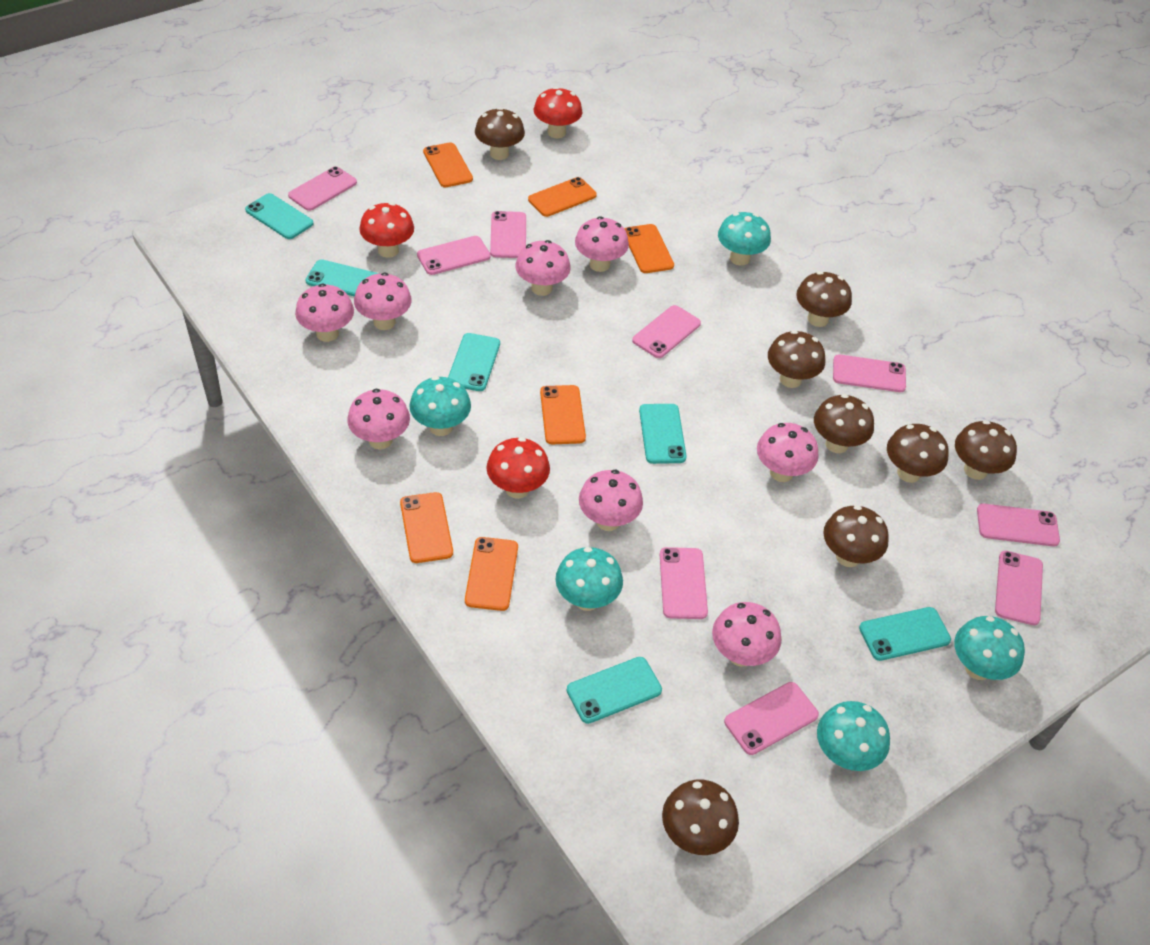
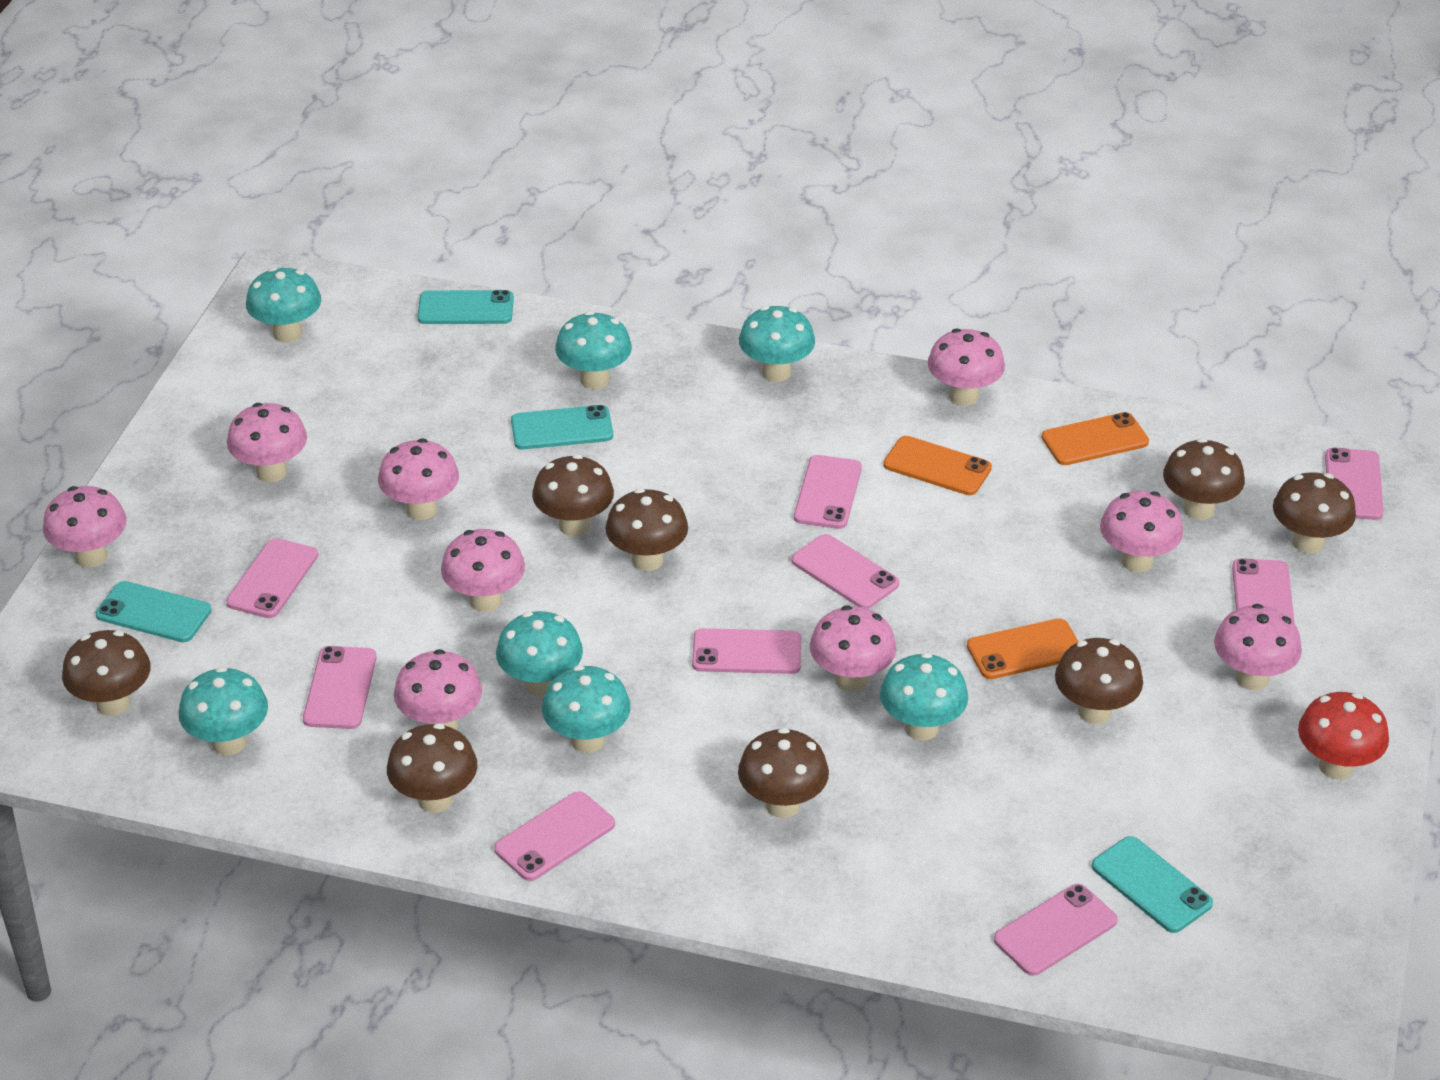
orange phone: [400,492,453,563] [423,142,473,187] [465,537,518,611] [528,177,597,217] [540,385,586,444] [624,224,674,273] = 6 -> [883,436,992,495] [967,618,1078,679] [1041,412,1149,465] = 3
pink mushroom: [295,284,354,342] [347,389,410,449] [354,272,412,330] [515,240,571,296] [575,216,629,272] [579,470,643,531] [712,602,781,667] [757,423,819,482] = 8 -> [43,486,127,568] [227,403,307,482] [378,438,459,520] [394,649,482,730] [441,529,525,612] [810,605,896,692] [928,328,1005,406] [1100,491,1183,572] [1214,604,1302,690] = 9
red mushroom: [359,202,414,258] [487,437,550,499] [534,87,582,138] = 3 -> [1298,692,1389,780] = 1
turquoise mushroom: [409,376,471,436] [555,547,623,611] [718,212,771,266] [817,701,890,771] [954,616,1025,680] = 5 -> [178,667,268,755] [246,267,321,343] [496,611,583,697] [542,665,630,753] [555,311,632,389] [739,306,815,382] [880,653,968,741] = 7
turquoise phone: [245,193,313,239] [305,259,379,297] [448,333,500,391] [567,657,662,724] [639,404,687,464] [859,607,951,661] = 6 -> [96,581,212,642] [417,290,514,324] [511,405,613,449] [1092,836,1213,933] = 4

